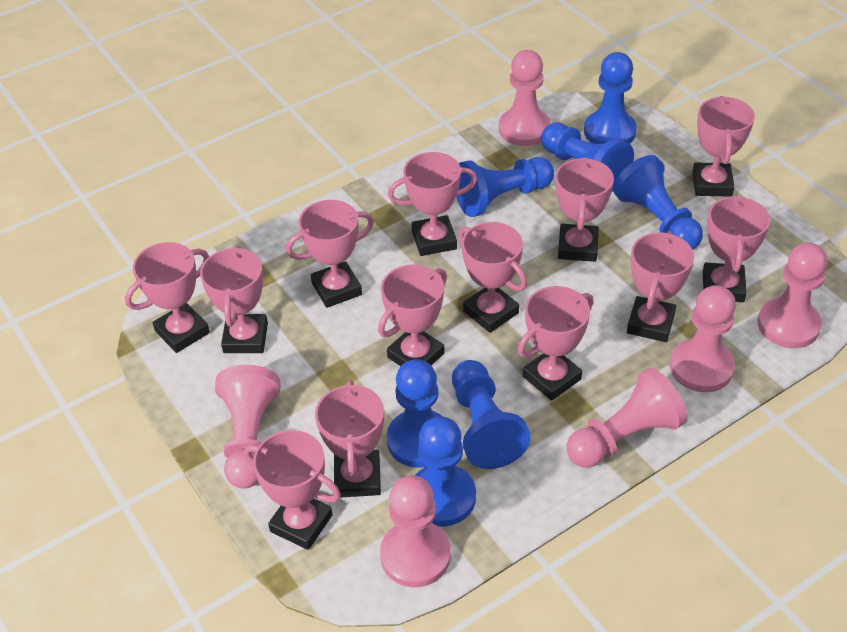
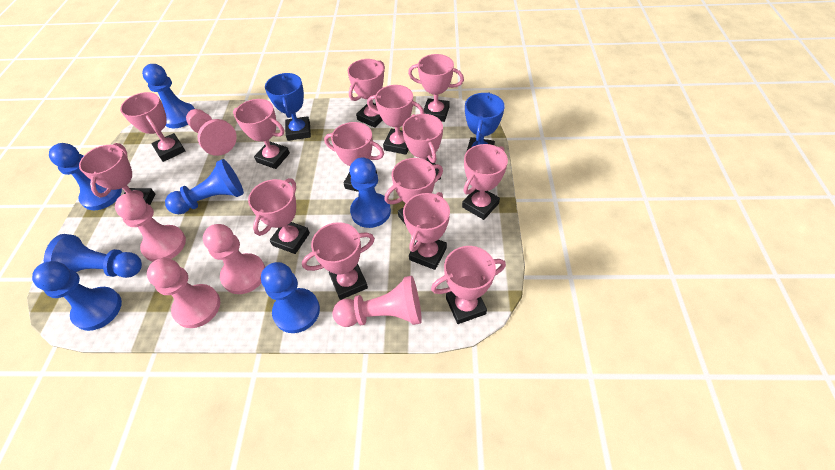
blue trophy: none = 0 -> [265,73,311,141] [465,92,505,151] = 2
pink pawn: [215,365,280,489] [380,475,451,587] [499,50,551,146] [567,368,688,468] [670,285,736,392] [758,242,828,348] = 6 -> [115,193,186,262] [147,258,220,328] [186,109,237,156] [203,224,265,294] [332,276,422,327] = 5
pink trophy: [125,242,210,353] [200,245,268,353] [244,430,341,550] [286,200,374,308] [315,380,384,498] [378,264,447,366] [388,152,477,256] [458,222,527,333] [518,286,594,401] [555,157,614,262] [627,231,694,342] [692,96,755,197] [703,195,770,302] = 13 -> [79,143,155,205] [120,92,185,162] [233,99,290,169] [248,178,310,254] [302,222,375,300] [324,122,384,192] [348,59,385,128] [367,85,424,155] [384,158,443,225] [402,114,443,180] [403,192,450,270] [408,54,464,122] [431,246,506,324] [462,144,508,220] = 14

